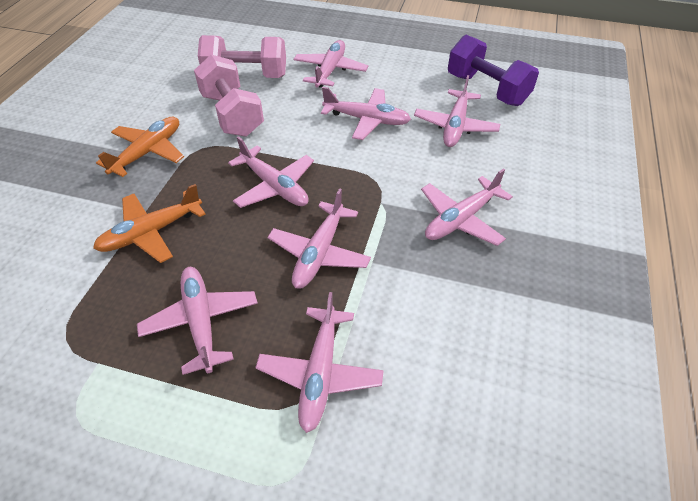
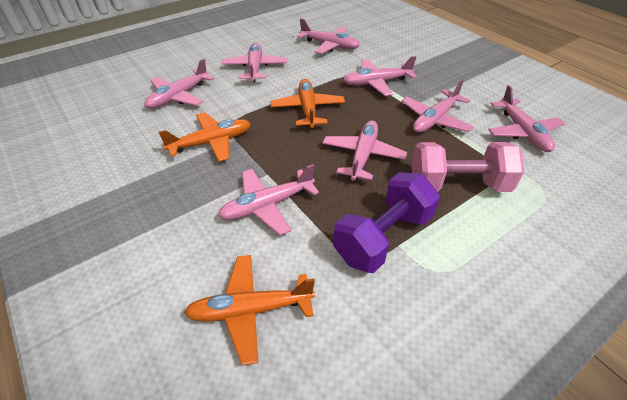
orange plane: [93,184,206,263] [96,117,184,177] = 2 -> [158,112,251,162] [184,255,315,366] [271,79,345,128] = 3
pink dumbbell: [194,55,264,137] [198,35,286,78] = 2 -> [412,142,524,192] = 1

